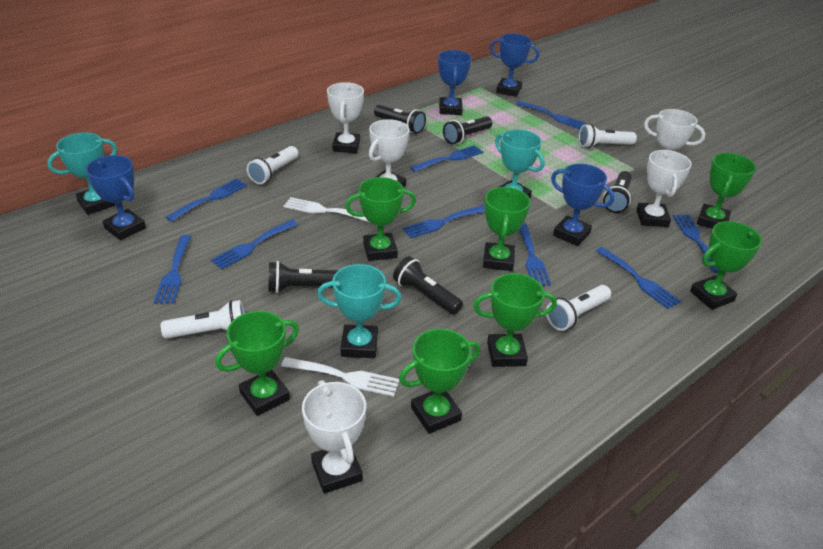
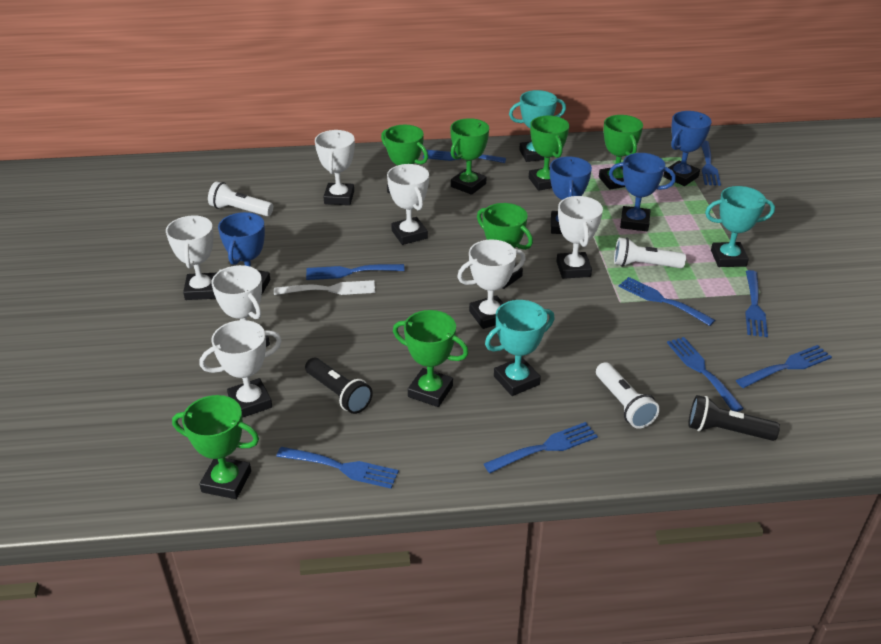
black flashlight: [268,261,339,293] [374,105,426,134] [393,256,463,314] [443,116,492,144] [603,171,632,213] = 5 -> [305,358,373,414] [688,395,780,441] = 2
white flashlight: [161,300,245,339] [247,146,298,184] [546,285,611,331] [579,124,637,148] = 4 -> [208,181,273,216] [596,362,659,429] [614,237,686,268] = 3
white fork: [281,357,399,397] [283,197,369,222] = 2 -> [274,280,375,295] = 1
white trophy: [302,380,366,494] [327,82,364,153] [369,119,409,188] [636,150,692,227] [644,109,706,176] = 5 -> [166,216,216,300] [200,320,282,418] [211,265,270,347] [315,130,355,205] [387,164,429,245] [457,239,526,329] [556,196,603,279] = 7

